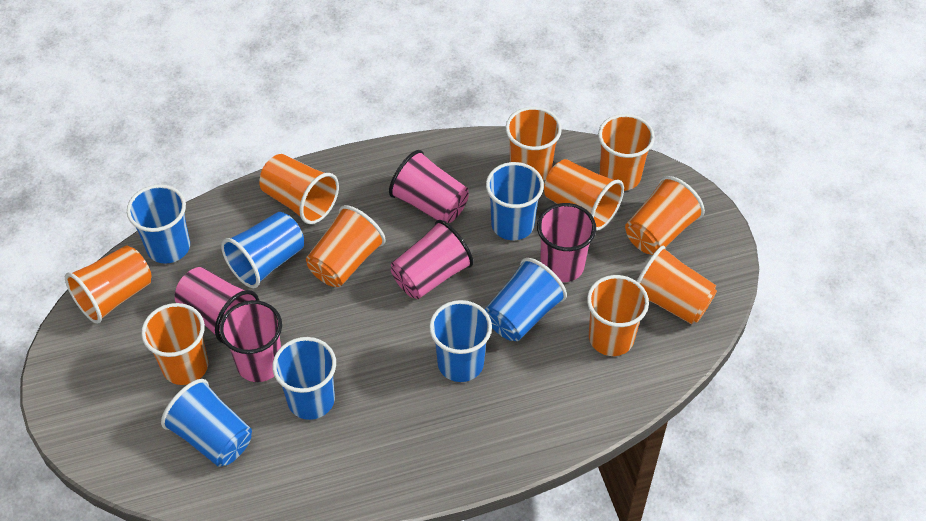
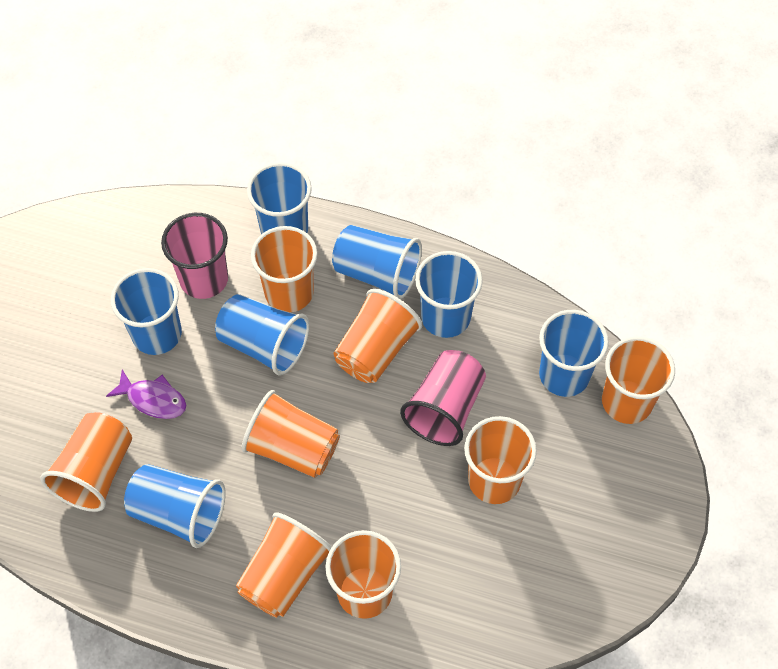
orange cup: [65,245,152,324] [141,303,208,385] [259,154,339,224] [306,205,386,287] [506,107,562,181] [544,159,624,231] [587,275,649,356] [598,114,655,191] [625,176,705,255] [637,246,717,324] = 10 -> [41,412,132,512] [236,512,332,618] [242,390,340,478] [251,226,317,312] [325,530,401,619] [333,289,422,383] [464,416,537,504] [602,337,675,424] = 8
pink cup: [175,267,259,344] [219,300,282,382] [389,150,469,223] [391,220,474,299] [537,203,596,282] = 5 -> [161,213,228,299] [400,350,486,446] = 2
purple fish: none = 0 -> [106,369,186,419] = 1

